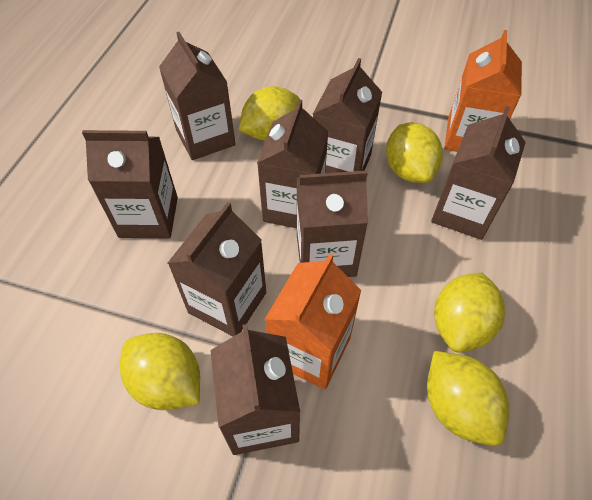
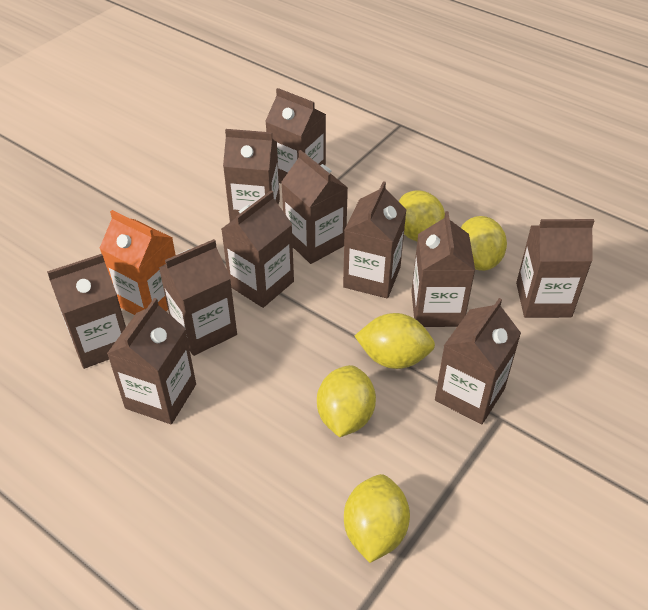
brown carton: [82,130,178,238] [159,32,236,160] [168,202,266,337] [210,324,300,455] [257,99,328,228] [297,170,368,277] [313,58,382,173] [431,106,526,240] = 8 -> [47,254,126,369] [107,298,196,424] [159,239,237,356] [222,191,294,308] [223,129,280,222] [265,88,326,184] [281,150,348,264] [343,181,406,298] [411,211,475,327] [435,298,521,425] [516,219,594,318] = 11
orange carton: [264,254,361,390] [445,30,522,152] = 2 -> [99,210,175,315] = 1

